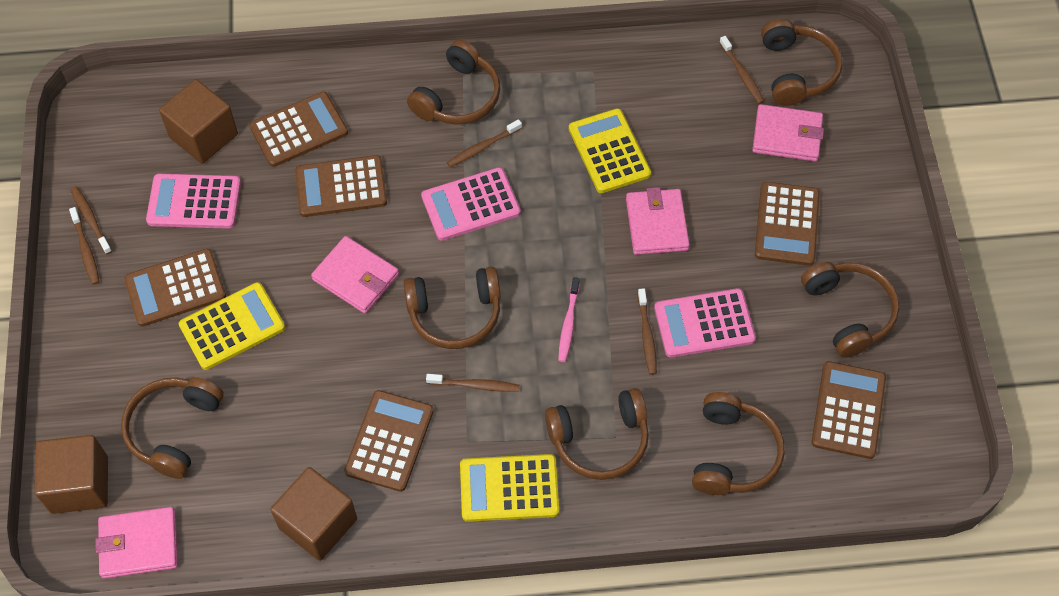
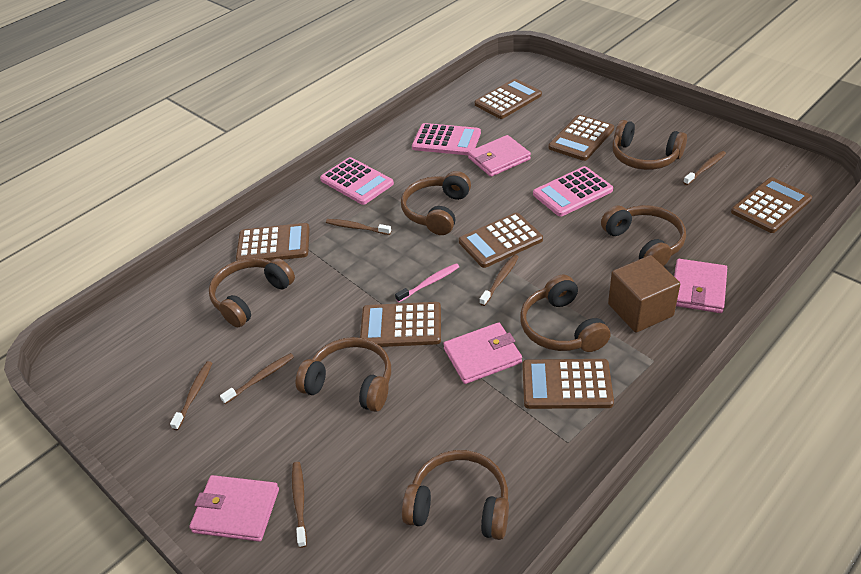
brown calculator: [124,249,226,327] [249,92,348,167] [295,155,387,217] [344,390,434,492] [755,182,820,266] [812,361,886,459] = 6 -> [236,223,310,261] [360,302,441,347] [459,212,543,268] [475,79,542,119] [522,359,614,409] [548,115,614,161] [731,177,812,233] = 7
brown cube: [35,435,108,514] [159,79,238,164] [270,467,357,561] = 3 -> [608,255,680,333] = 1
yellow calculator: [179,282,285,370] [460,454,559,522] [569,108,651,193] = 3 -> none = 0

